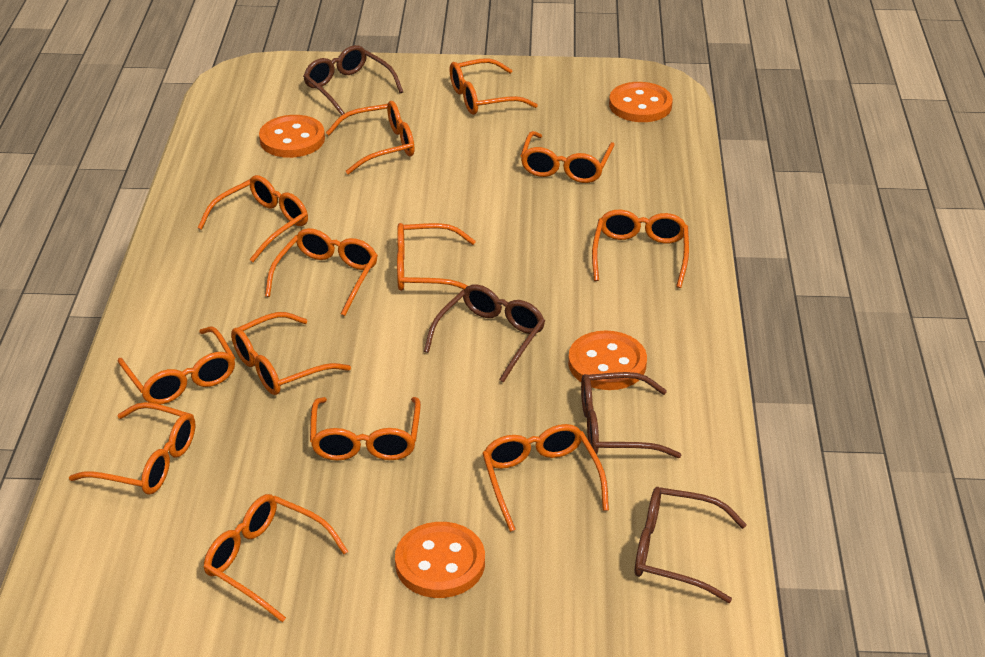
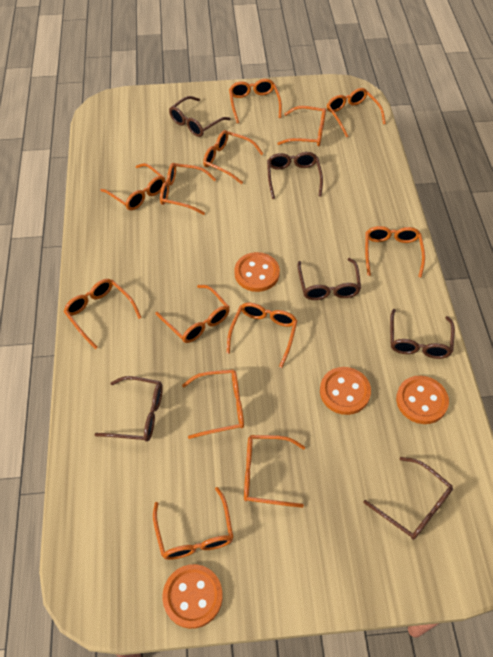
brown glasses: [303,45,403,115] [424,284,545,383] [581,372,681,458] [635,487,747,603] = 4 -> [94,376,163,442] [169,96,230,137] [267,152,323,199] [297,258,361,300] [363,457,453,540] [390,309,455,359] = 6

